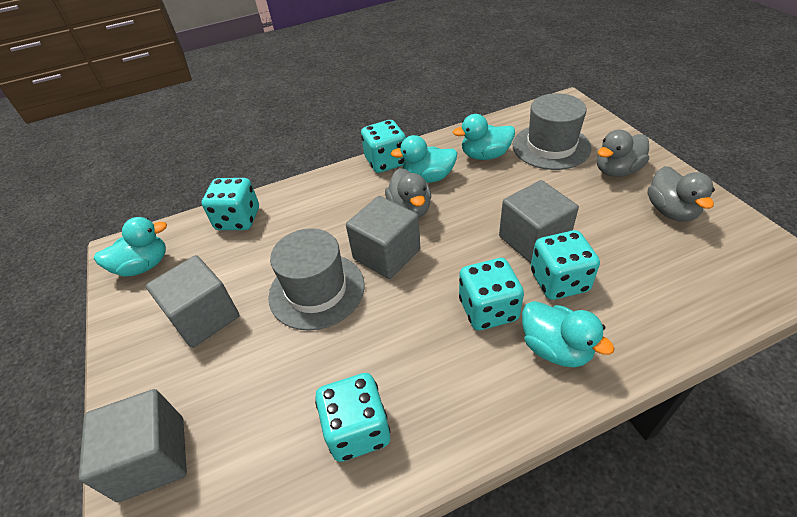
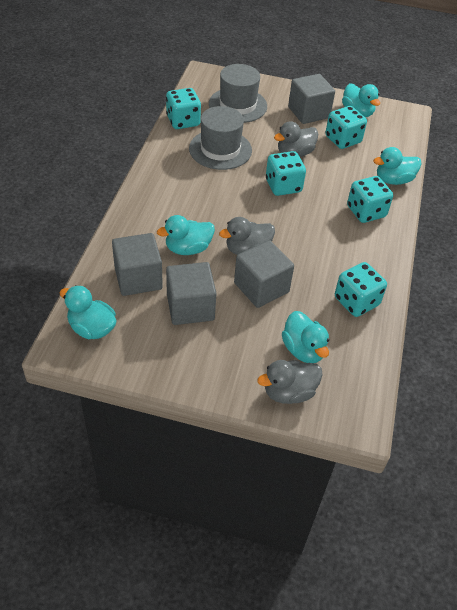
turquoise duck: [94,217,167,277] [391,135,457,183] [453,114,515,160] [522,301,615,367] = 4 -> [59,285,116,339] [157,215,215,255] [282,311,329,363] [342,83,380,117] [373,147,422,185] = 5

